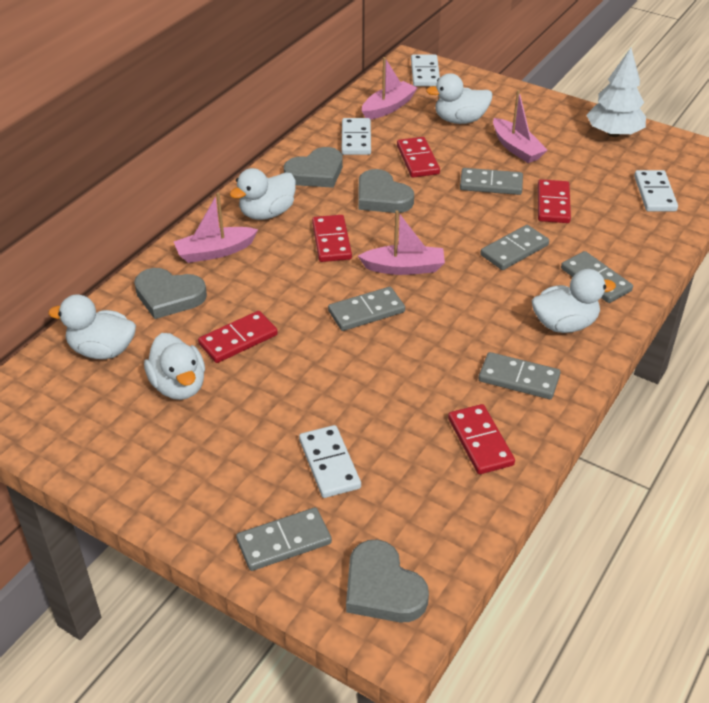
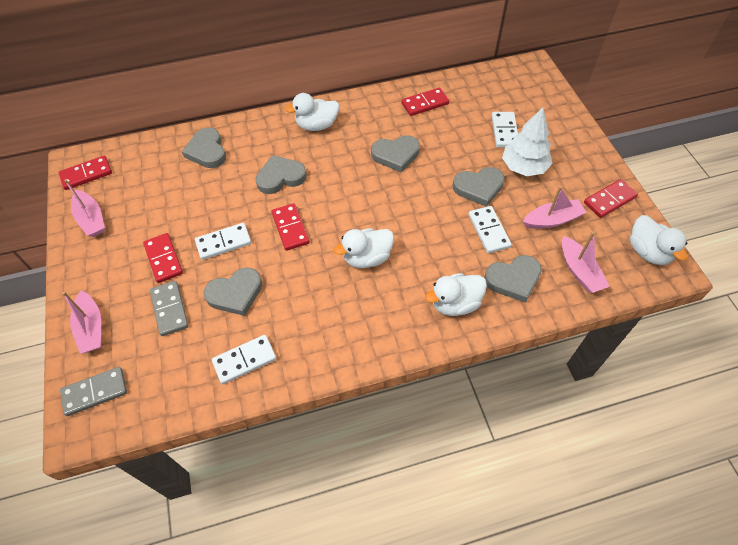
grey domino: [236,507,332,571] [328,287,405,331] [460,168,523,195] [479,352,561,399] [480,225,549,270] [561,251,633,303] = 6 -> [60,367,127,416] [150,281,189,336] = 2
grey heart: [134,268,207,319] [284,147,343,188] [346,539,429,623] [358,169,414,213] = 4 -> [182,127,226,168] [204,267,262,316] [256,155,307,194] [371,135,420,173] [452,167,505,207] [484,255,542,303] = 6
white duck: [48,294,136,359] [144,333,205,400] [230,168,296,220] [426,73,492,124] [532,269,616,333] = 5 -> [285,93,339,131] [334,228,394,268] [425,273,487,316] [630,215,688,265] = 4

